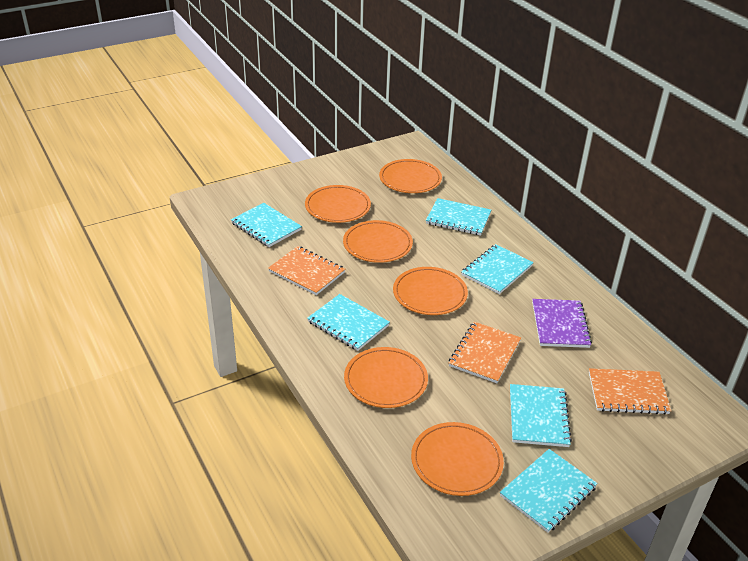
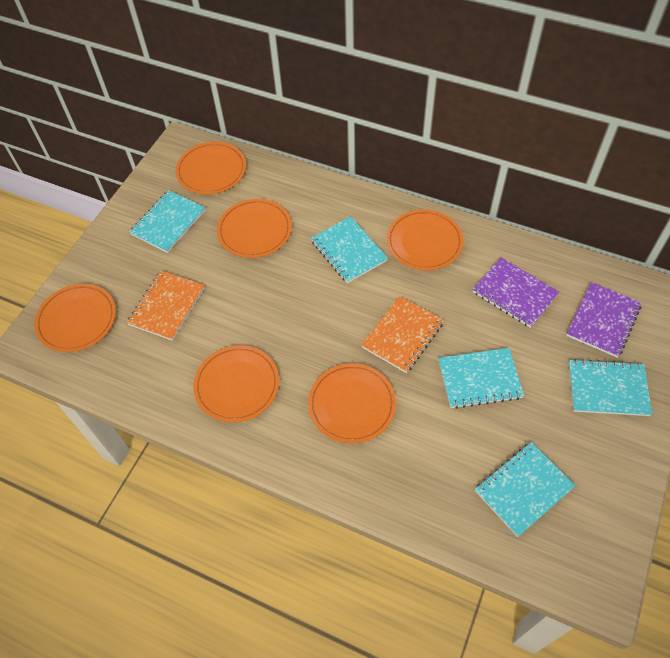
orange notebook: [268,246,345,295] [449,322,521,383] [589,368,671,415] = 3 -> [127,271,205,341] [361,296,444,373] = 2
purple notebook: [532,299,592,348] = 1 -> [473,257,559,328] [566,282,642,358] = 2
turquoise notebook: [231,203,302,247] [307,294,390,351] [426,198,491,236] [461,244,534,294] [500,449,598,533] [510,384,572,447] = 6 -> [129,190,205,253] [311,216,388,283] [438,348,524,409] [475,442,575,537] [569,359,652,416] = 5

